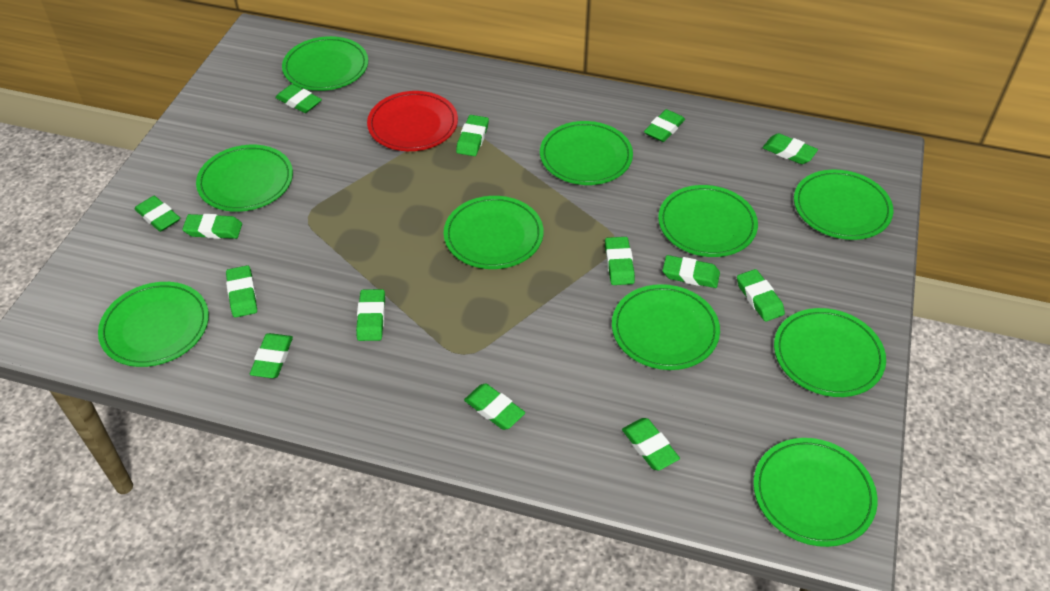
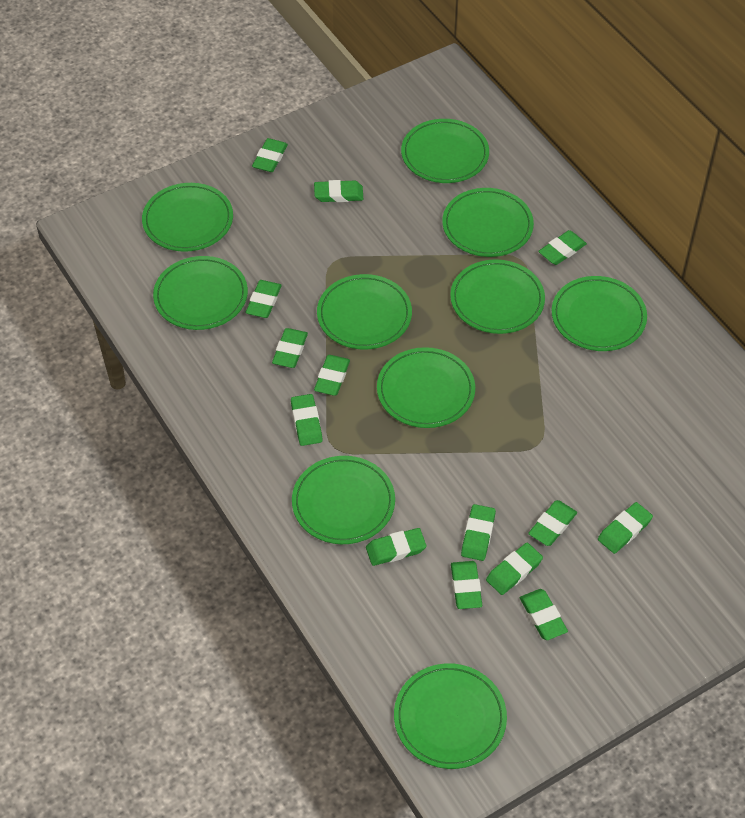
red plate: [367,91,458,151] = 1 -> none = 0

